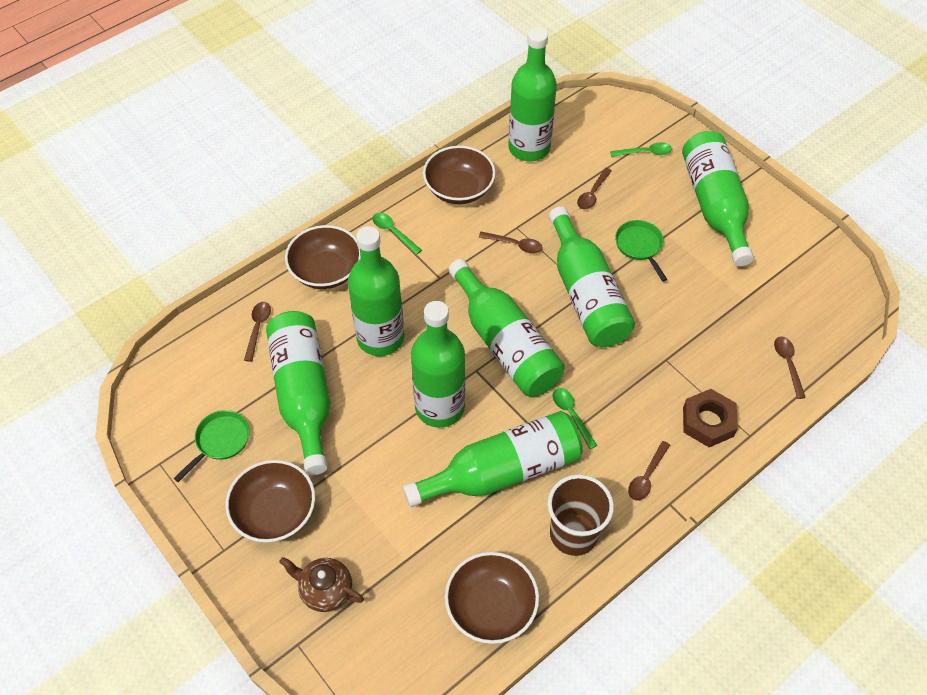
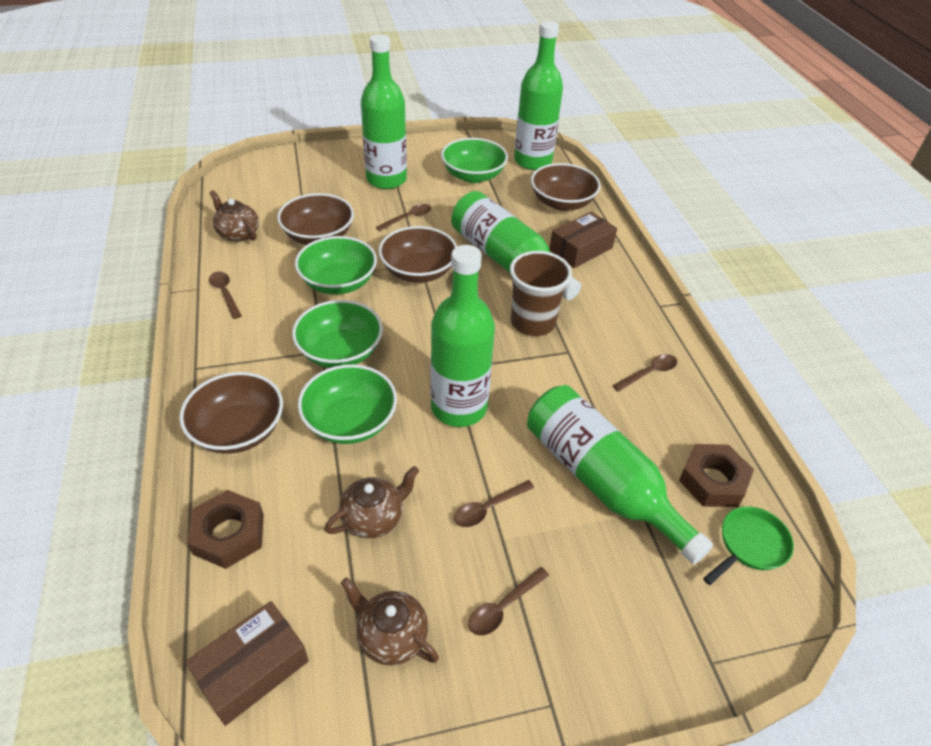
brown box: none = 0 -> [185,601,309,726] [549,212,617,268] = 2
brown nut: [683,389,738,447] = 1 -> [187,490,264,569] [679,444,754,507] = 2
brown teapot: [279,557,364,612] = 1 -> [210,190,259,242] [324,466,419,538] [341,577,439,666] = 3
green bottle: [266,311,330,475] [348,226,404,356] [403,411,583,507] [411,301,465,428] [448,259,565,396] [508,27,557,162] [549,206,635,347] [682,131,754,267] = 8 -> [361,34,407,189] [431,245,495,427] [451,191,581,300] [514,21,563,170] [527,385,713,564] = 5
green bowl: none = 0 -> [292,300,383,368] [295,236,377,295] [298,364,397,444] [441,138,508,183] = 4
green pan: [173,410,250,482] [615,220,667,281] = 2 -> [703,506,794,585] = 1
green spoon: [372,213,422,255] [553,388,597,449] [610,142,672,157] = 3 -> none = 0

